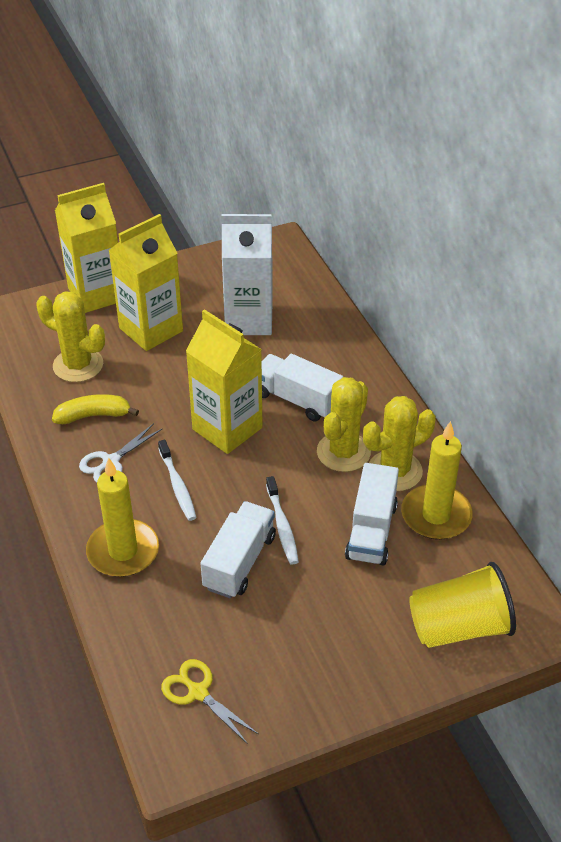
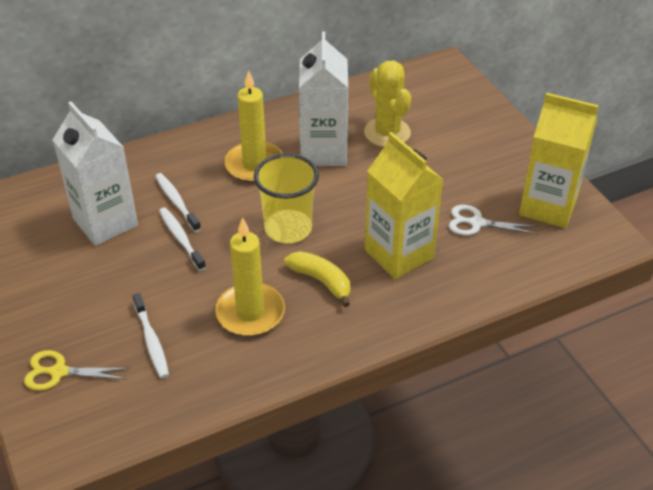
white carton: [221,214,273,335] = 1 -> [53,101,138,246] [299,32,348,166] = 2
white toothbrush: [158,440,196,521] [266,476,299,565] = 2 -> [133,293,169,378] [155,173,201,232] [159,207,206,271] = 3
white truck: [200,501,276,598] [261,354,343,422] [345,463,399,566] = 3 -> none = 0
yellow cactus: [36,291,105,382] [317,377,371,472] [363,396,436,491] = 3 -> [364,61,411,147] = 1
yellow carton: [55,183,118,313] [108,214,183,351] [186,309,263,454] = 3 -> [365,132,443,279] [519,93,599,228] = 2

